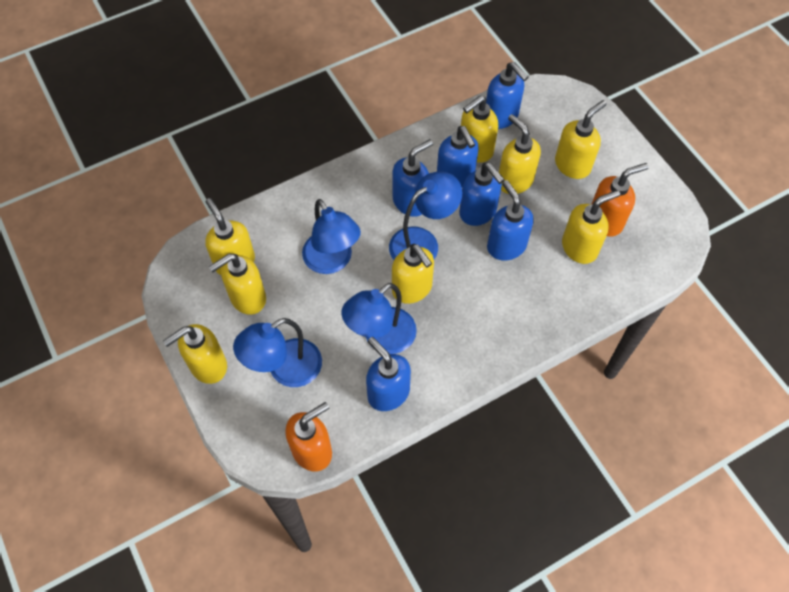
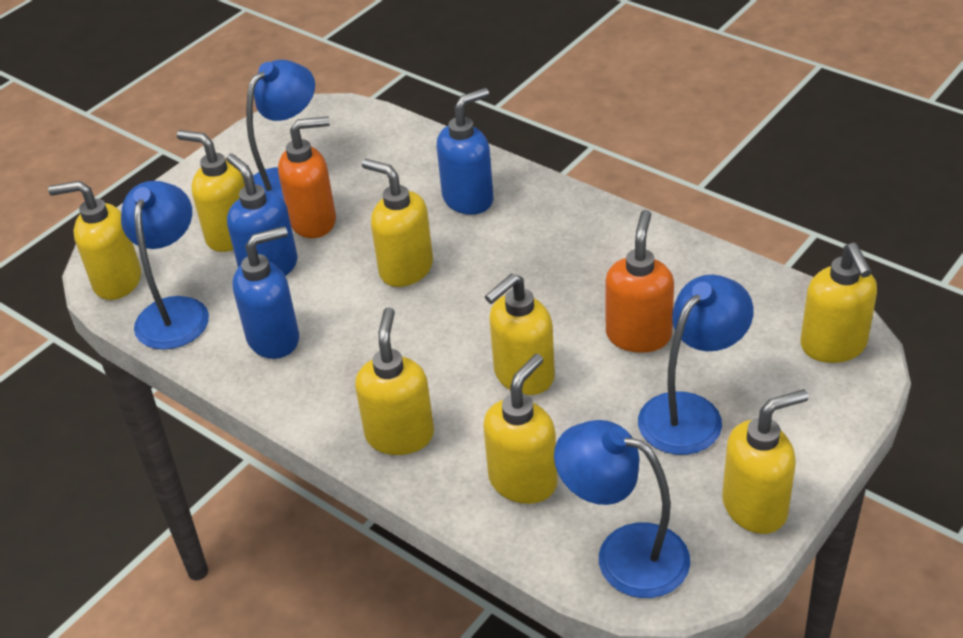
blue soap dispenser: [366,337,411,411] [393,139,433,217] [437,126,479,187] [459,163,505,226] [486,62,528,129] [487,180,534,260] = 6 -> [226,154,298,276] [232,226,299,359] [437,88,493,215] = 3

